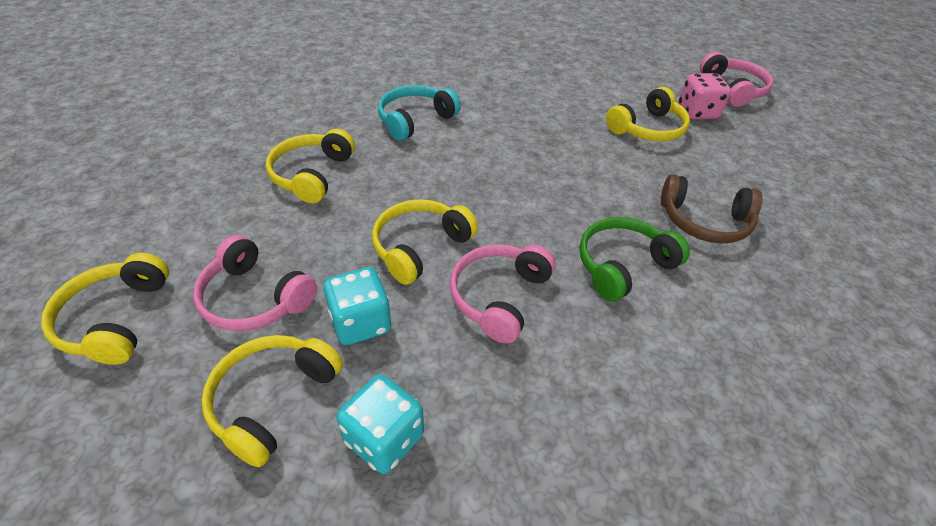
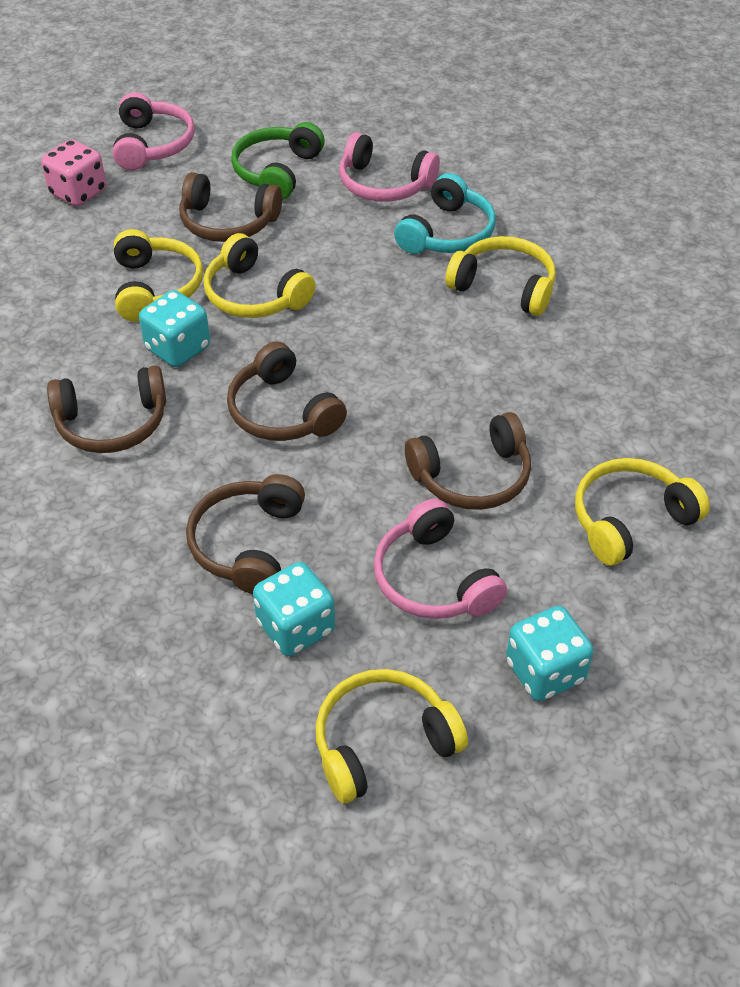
brown headphones: [661,174,762,244] = 1 -> [47,365,166,453] [179,172,282,242] [186,474,305,594] [227,341,347,441] [405,412,531,510] = 5
turquoise dice: [323,267,392,345] [337,374,424,474] = 2 -> [139,290,210,367] [253,562,335,656] [506,606,594,701] = 3

